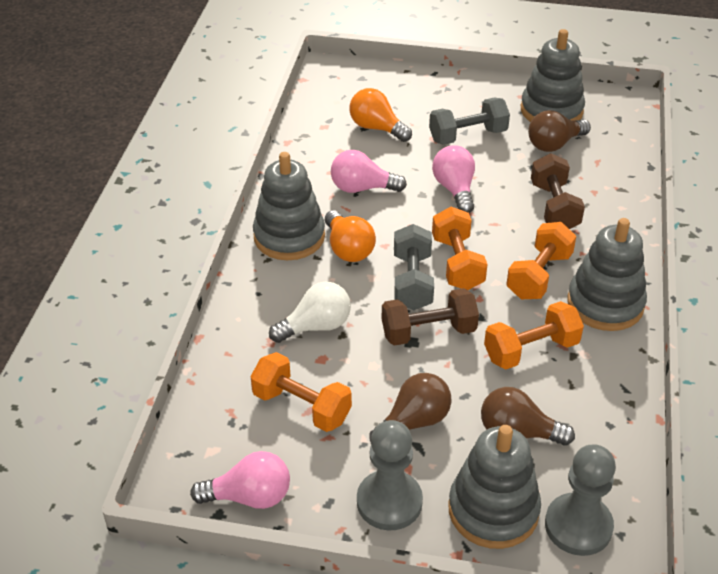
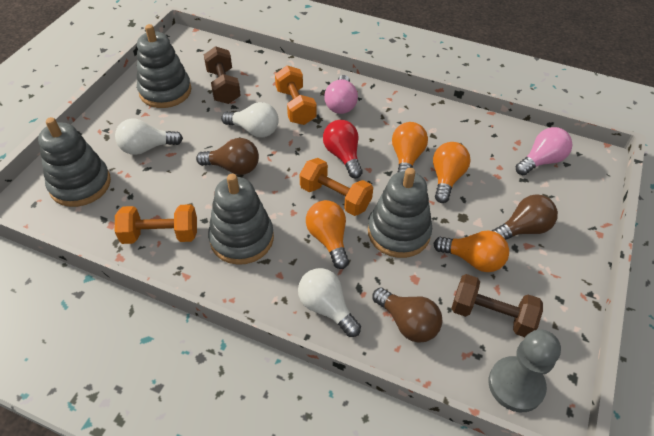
grey dumbbell: [394,224,434,310] [429,97,510,145] = 2 -> none = 0
grey pawn: [357,420,423,531] [545,444,616,556] = 2 -> [489,329,561,412] = 1
orange dumbbell: [250,352,352,432] [432,207,488,290] [484,301,584,369] [506,222,576,299] = 4 -> [115,204,197,244] [275,65,316,125] [299,158,373,216] = 3
orange light bulb: [325,210,376,262] [350,88,412,142] = 2 -> [306,200,349,269] [392,122,428,172] [433,142,471,203] [433,230,509,272] = 4
pink light bulb: [190,451,290,509] [331,150,407,193] [432,145,475,213] = 3 -> [324,75,358,114] [516,127,573,175] = 2
red light bulb: none = 0 -> [323,120,363,179] = 1
white light bulb: [269,282,351,343] = 1 -> [115,119,183,155] [221,102,279,137] [298,268,361,337] = 3

